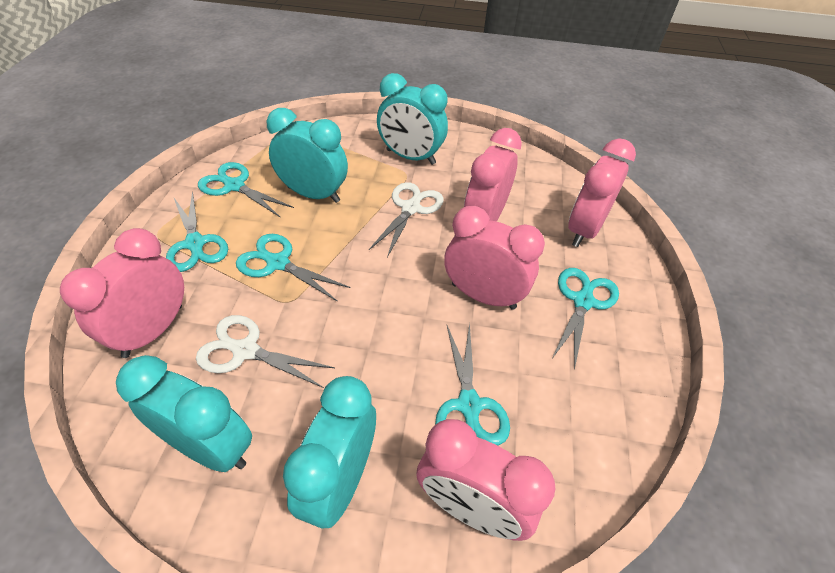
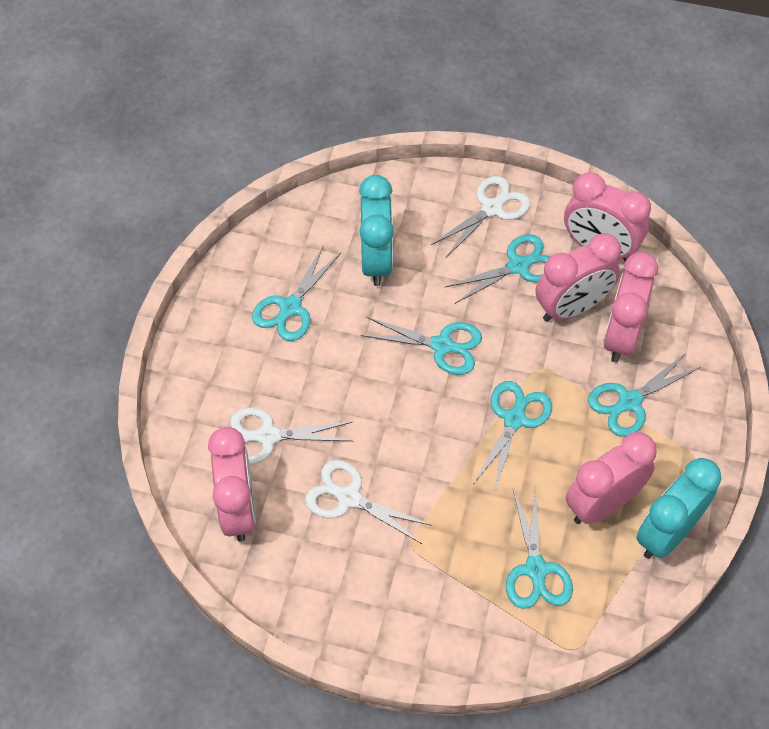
turquoise clock: [116,355,252,472] [267,108,348,203] [283,376,376,529] [377,73,448,165] = 4 -> [359,175,394,286] [636,458,721,559] = 2
turquoise scissors: [166,191,228,272] [198,162,294,217] [236,234,351,302] [435,323,510,445] [551,268,619,370] = 5 -> [252,245,341,341] [361,317,482,375] [445,234,550,304] [474,381,552,493] [506,486,573,609] [588,352,701,437] = 6
white scissors: [196,315,335,388] [369,182,444,257] = 2 -> [230,407,352,464] [305,460,432,544] [431,176,530,257] = 3

